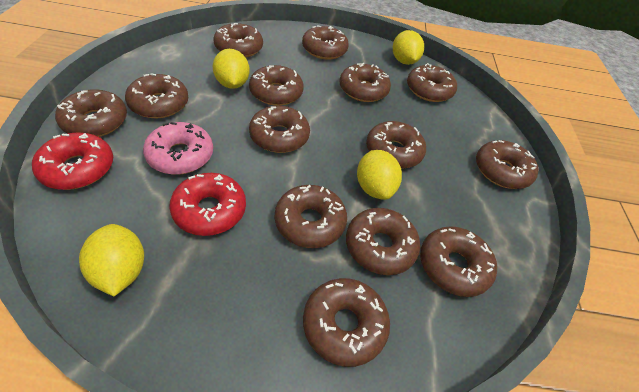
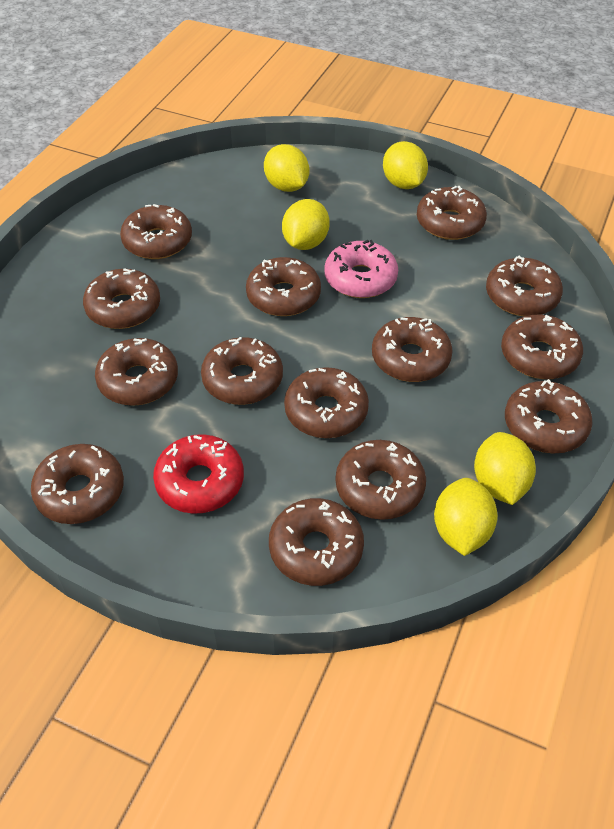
red donut: [32,132,113,190] [169,173,246,236] = 2 -> [153,434,244,514] = 1
yellow lemon: [79,224,144,296] [213,49,250,89] [357,150,402,200] [393,30,424,65] = 4 -> [264,144,309,192] [282,199,329,250] [383,141,428,189] [434,478,498,556] [474,432,536,505] = 5

